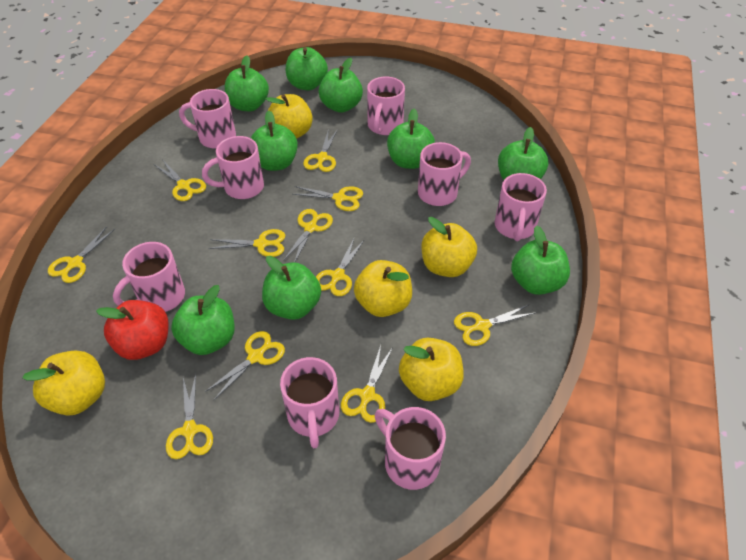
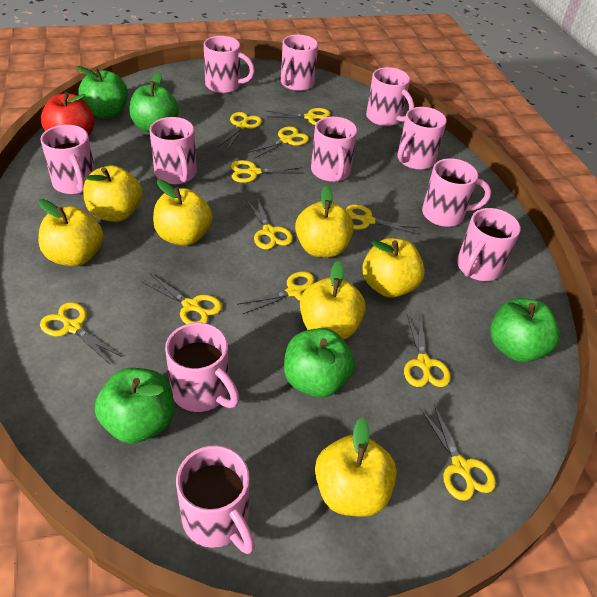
green apple: [171,285,235,355] [225,55,269,111] [251,110,298,171] [262,256,321,320] [286,47,328,91] [319,58,363,113] [387,109,435,169] [498,127,548,180] [511,226,570,295] = 9 -> [76,66,128,118] [95,368,174,444] [129,72,179,132] [284,328,355,397] [490,298,560,362] = 5
pink mug: [113,242,185,312] [179,89,236,149] [202,136,264,199] [280,357,339,448] [367,77,405,135] [375,407,446,490] [418,142,471,206] [495,173,547,241] = 8 -> [40,125,95,194] [149,117,196,184] [165,323,240,412] [176,445,255,554] [204,36,255,93] [281,35,318,91] [311,117,357,182] [366,67,414,126] [397,107,447,170] [422,158,491,227] [457,208,521,281] = 11
yellow apple: [22,351,105,416] [266,94,313,139] [354,260,412,317] [399,338,464,401] [421,217,477,277] = 5 -> [38,199,103,266] [83,165,142,222] [153,180,212,246] [295,186,354,258] [300,260,366,340] [315,418,397,517] [362,238,425,298] = 7

